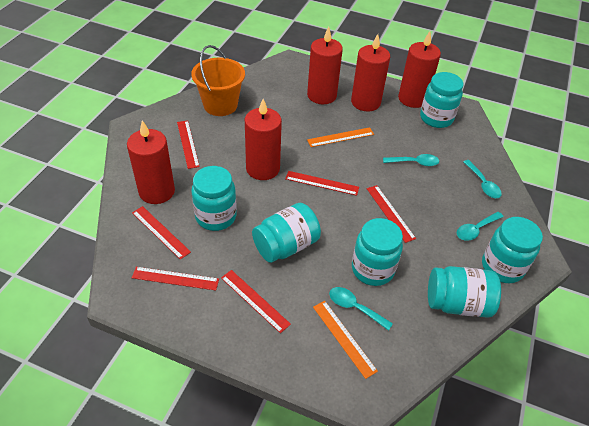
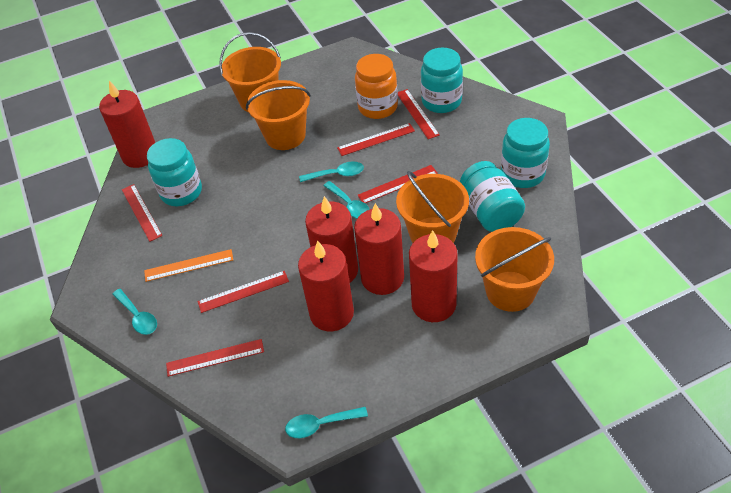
orange bucket: [191,45,245,116] = 1 -> [219,32,281,112] [246,80,311,150] [396,171,469,243] [475,227,554,312] = 4
orange jar: none = 0 -> [355,54,398,119] = 1
orange ruler: [307,127,374,147] [313,301,378,379] = 2 -> [144,249,233,282] = 1
turquoise jar: [191,166,237,231] [252,203,321,263] [352,218,403,286] [420,72,463,128] [428,266,501,318] [482,217,543,283] = 6 -> [147,138,202,206] [421,48,463,113] [460,161,525,232] [501,118,550,188] = 4

